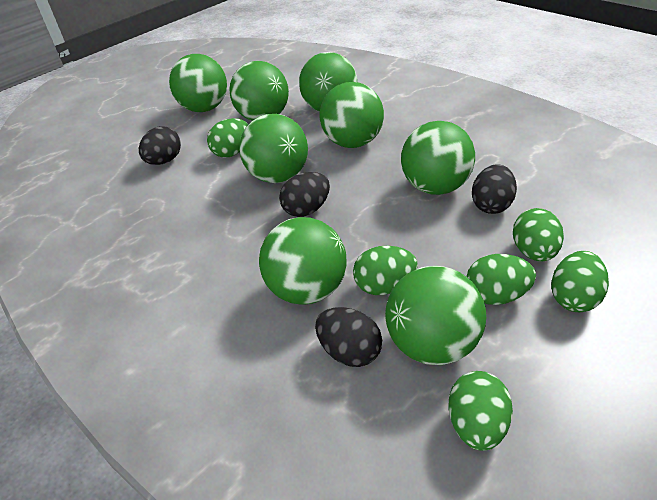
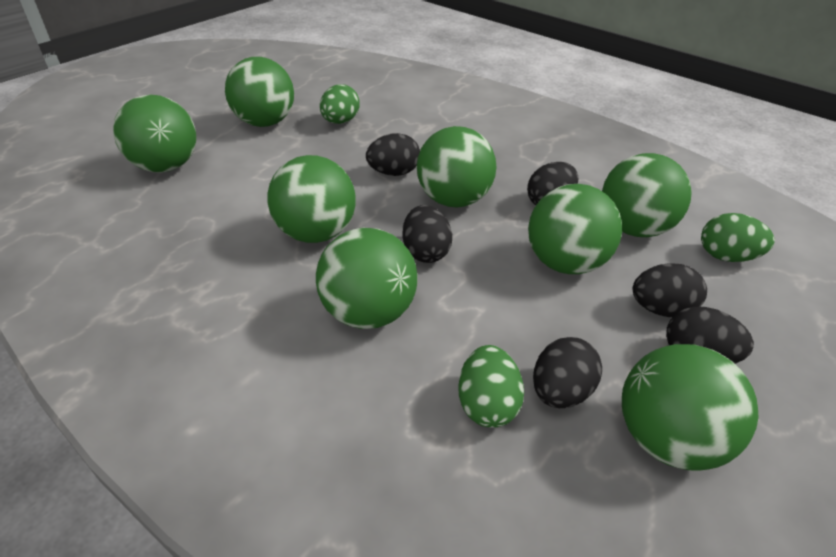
black egg: [139,126,181,165] [279,172,330,217] [315,307,382,367] [472,164,517,214] = 4 -> [366,133,420,176] [402,205,452,263] [527,162,578,205] [533,337,602,408] [633,263,707,317] [666,307,754,364] = 6
green egg: [207,118,248,158] [353,246,418,295] [448,371,513,451] [466,254,536,305] [513,208,564,262] [551,251,609,312] = 6 -> [320,84,360,124] [458,345,524,428] [701,213,775,262] = 3

